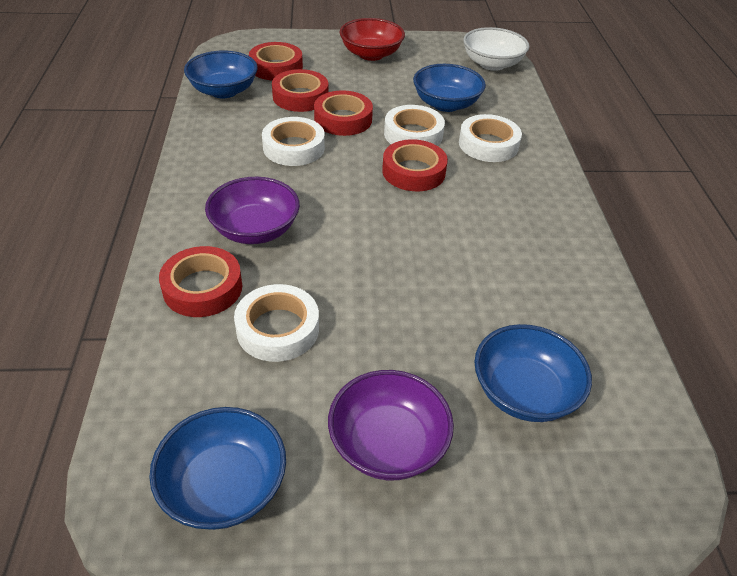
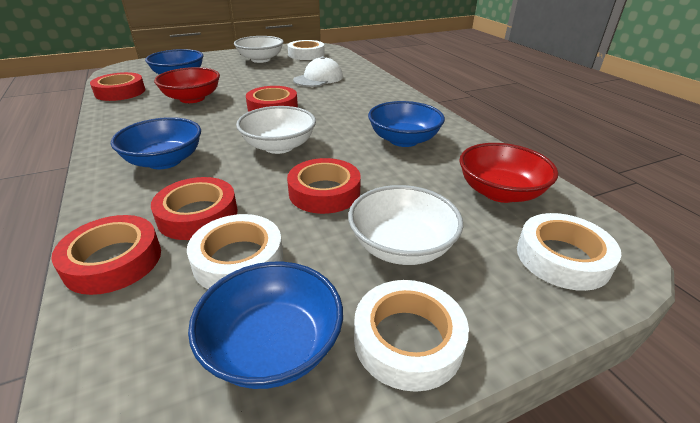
purple bowl: [205,177,300,244] [328,370,454,480] = 2 -> none = 0
red bowl: [340,18,405,61] = 1 -> [154,67,220,103] [460,143,558,203] = 2
white bowl: [463,27,529,71] = 1 -> [234,36,284,63] [236,106,316,154] [348,185,463,265] = 3
white cap: none = 0 -> [293,56,343,87] = 1

